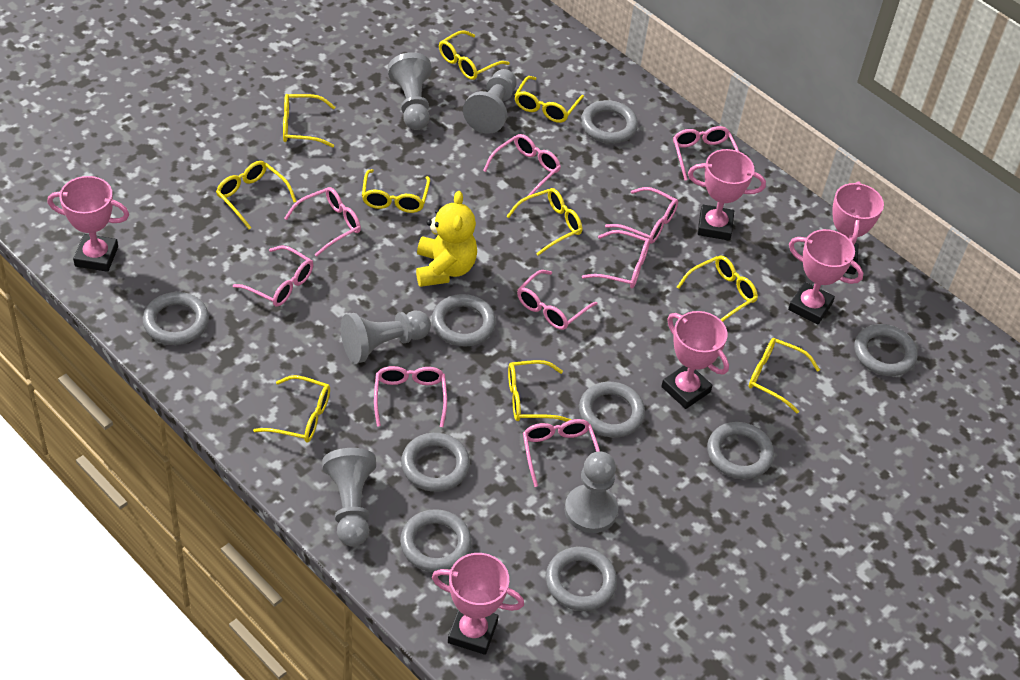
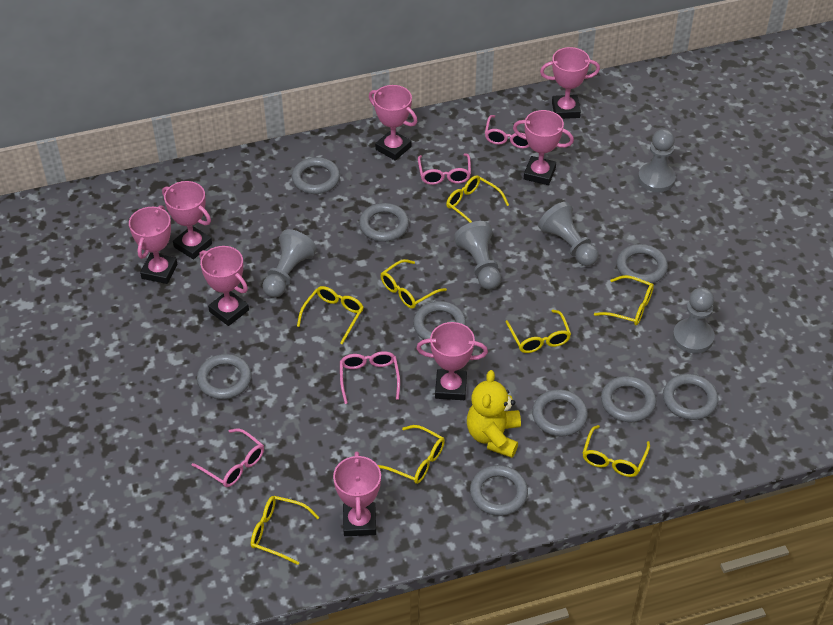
pink glasses: [233,245,313,307] [284,187,361,257] [374,366,447,427] [483,134,561,201] [517,270,598,330] [523,419,600,487] [582,230,650,289] [605,187,678,244] [673,126,739,180] = 9 -> [192,428,264,487] [340,351,400,404] [418,153,471,185] [485,115,530,148] = 4
pink trophy: [47,176,129,272] [432,553,524,655] [661,311,729,409] [688,149,766,241] [788,229,863,324] [833,181,884,275] = 6 -> [129,205,177,284] [162,181,212,259] [199,246,249,326] [333,451,381,536] [369,85,417,161] [416,322,488,400] [513,110,574,185] [540,47,600,119] = 8
yellow glasses: [216,161,297,229] [253,375,330,442] [283,94,335,148] [362,169,430,213] [439,31,510,80] [507,188,582,256] [508,360,571,422] [515,76,584,123] [677,256,758,322] [749,338,820,414] = 10 -> [251,496,320,565] [297,286,364,345] [378,425,445,484] [381,259,447,309] [446,175,509,223] [505,310,571,353] [583,425,650,477] [594,275,654,326] = 8

